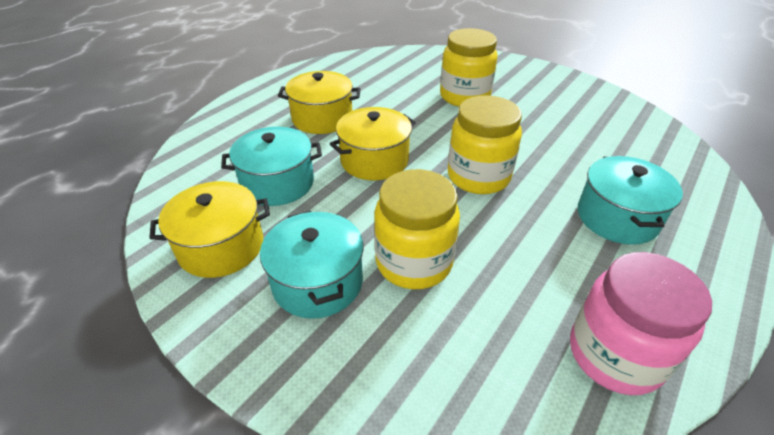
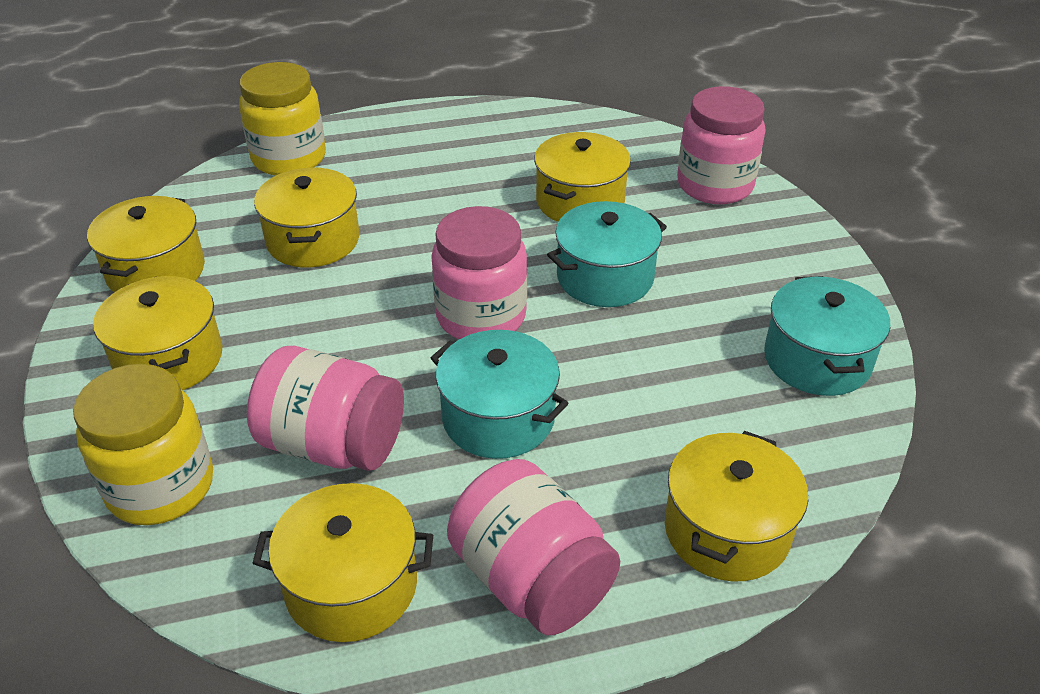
pink jar: [570,252,712,395] = 1 -> [247,346,404,471] [431,206,527,339] [447,459,620,635] [677,86,765,204] = 4
yellow jar: [374,169,460,289] [440,28,498,107] [448,95,522,194] = 3 -> [73,364,213,525] [239,62,326,176] = 2
yellow pot: [149,181,270,278] [278,71,361,134] [330,107,416,181] = 3 -> [87,196,205,292] [93,276,222,390] [253,483,433,642] [254,168,360,268] [534,132,631,222] [665,431,808,582] = 6

